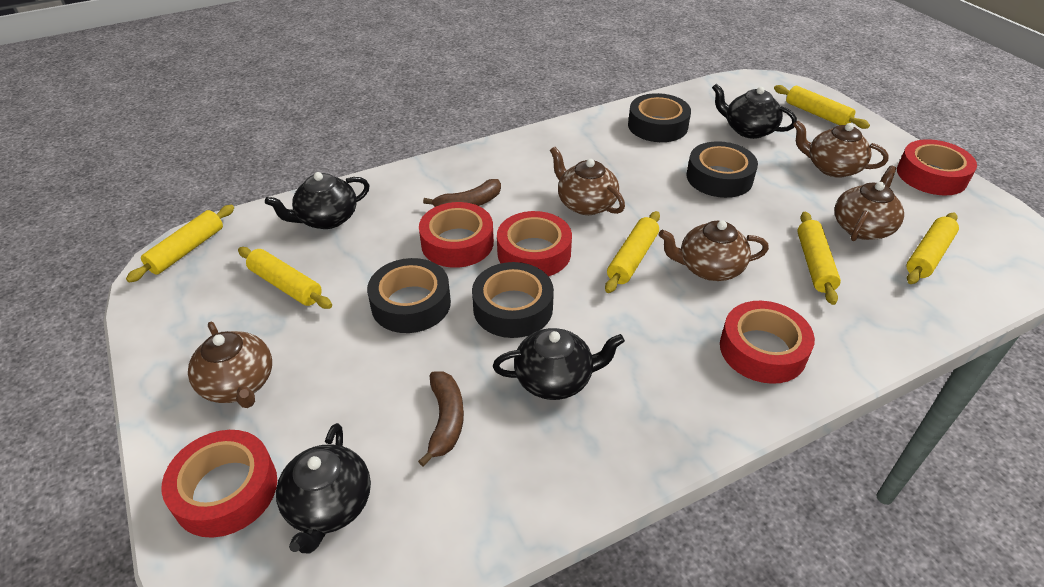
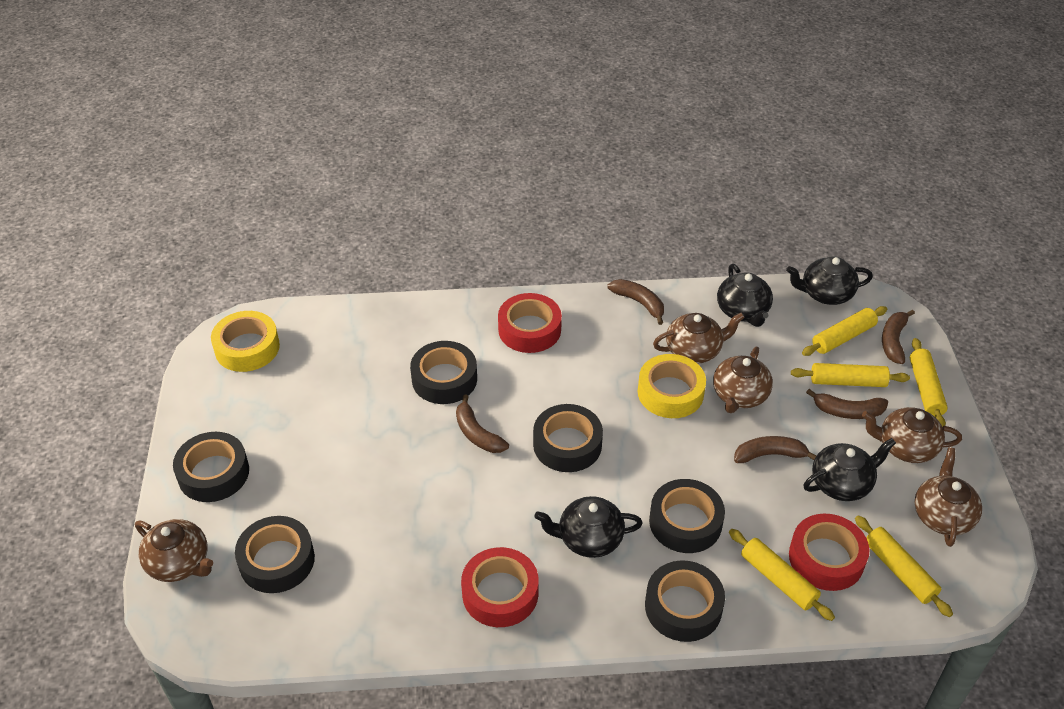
black tape: [367,258,451,333] [472,262,554,338] [628,93,691,142] [687,141,758,198] = 4 -> [173,432,249,502] [235,516,315,593] [410,341,477,404] [533,404,603,472] [645,560,725,642] [649,479,725,553] = 6
brown banana: [418,372,464,466] [423,179,501,207] = 2 -> [456,395,509,453] [607,279,664,325] [734,436,817,463] [806,389,888,419] [882,310,915,364] = 5
red tape: [162,430,277,538] [419,202,494,268] [497,211,572,276] [720,301,815,384] [897,139,977,196] = 5 -> [461,547,539,627] [498,293,562,353] [789,514,870,591] = 3
yellow rolling pin: [126,205,234,283] [238,247,332,309] [605,211,660,293] [774,85,870,129] [797,212,841,305] [907,213,959,284] = 6 -> [729,529,835,621] [791,363,910,387] [802,306,887,356] [855,515,953,617] [910,338,948,427] = 5
yellow tape: none = 0 -> [211,311,280,372] [638,354,706,418] = 2

